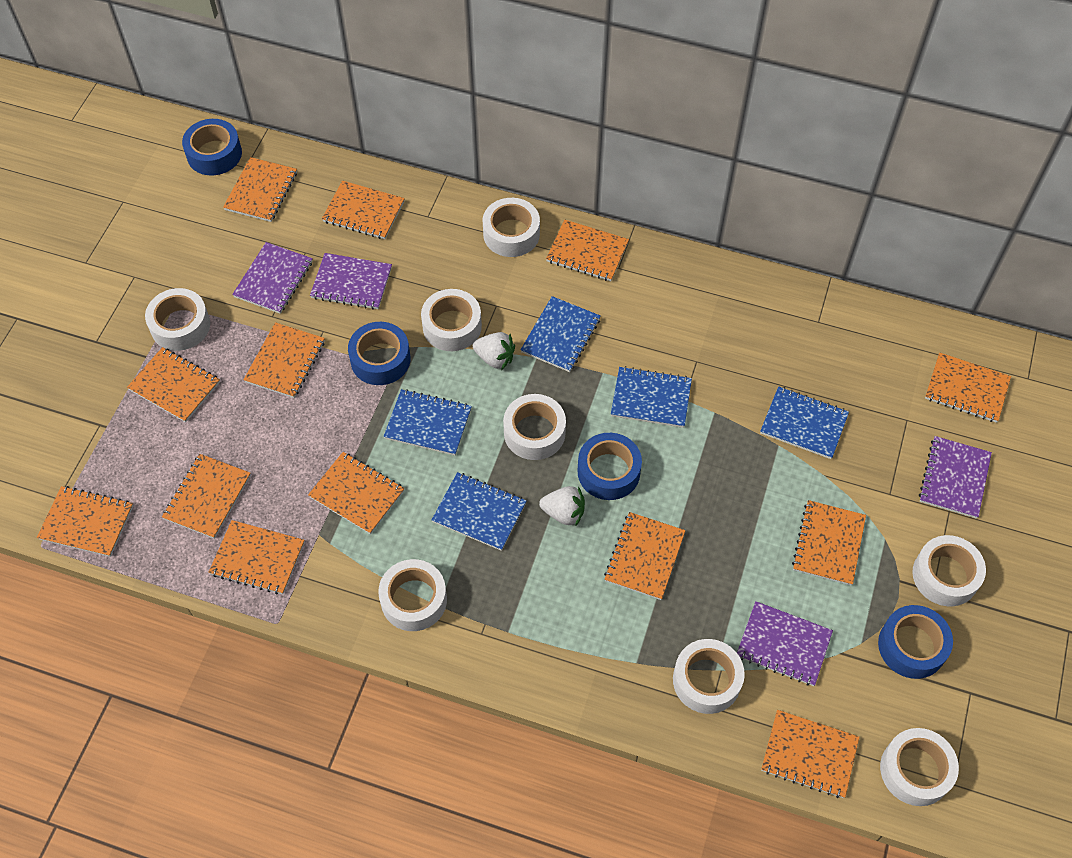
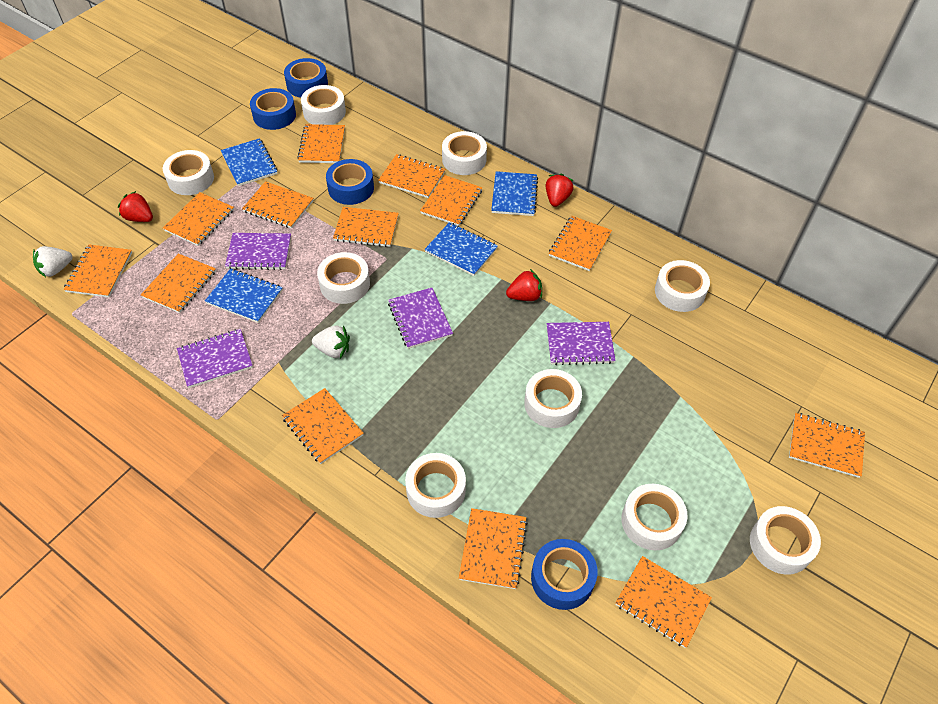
blue notebook: [384,389,472,456] [432,472,527,551] [521,296,601,372] [611,366,692,428] [760,386,849,459] = 5 -> [205,268,283,323] [221,138,278,186] [424,222,498,276] [491,171,538,216] = 4
red strawberry: none = 0 -> [118,191,153,222] [506,269,542,301] [546,174,574,207] = 3
white tape: [145,288,210,351] [378,559,447,631] [421,289,482,351] [483,198,540,257] [503,394,566,460] [673,639,745,714] [880,728,959,806] [912,535,986,606] = 8 -> [163,150,214,195] [301,85,346,125] [317,252,370,304] [405,453,466,518] [442,131,487,175] [524,369,582,428] [621,484,687,550] [655,260,710,312] [750,506,821,575] = 9

